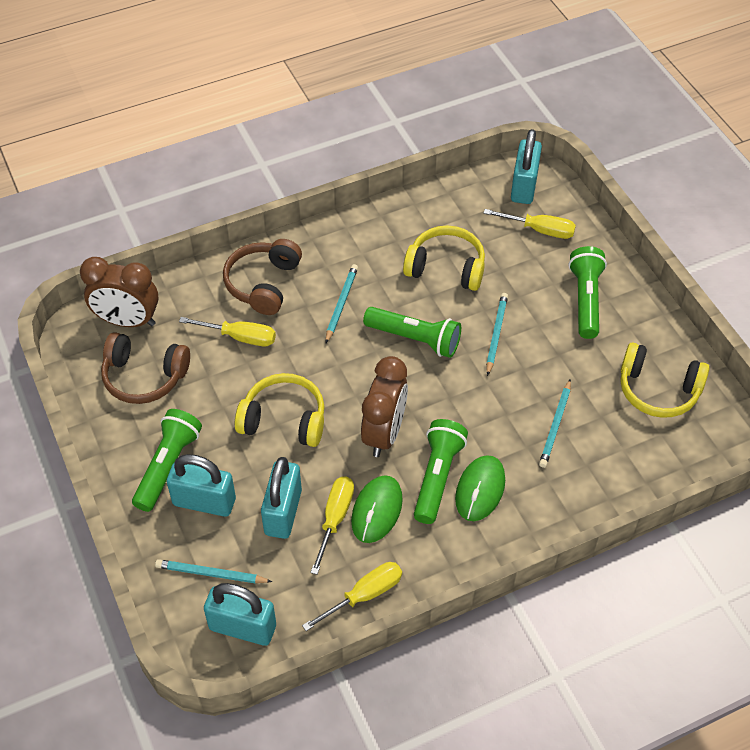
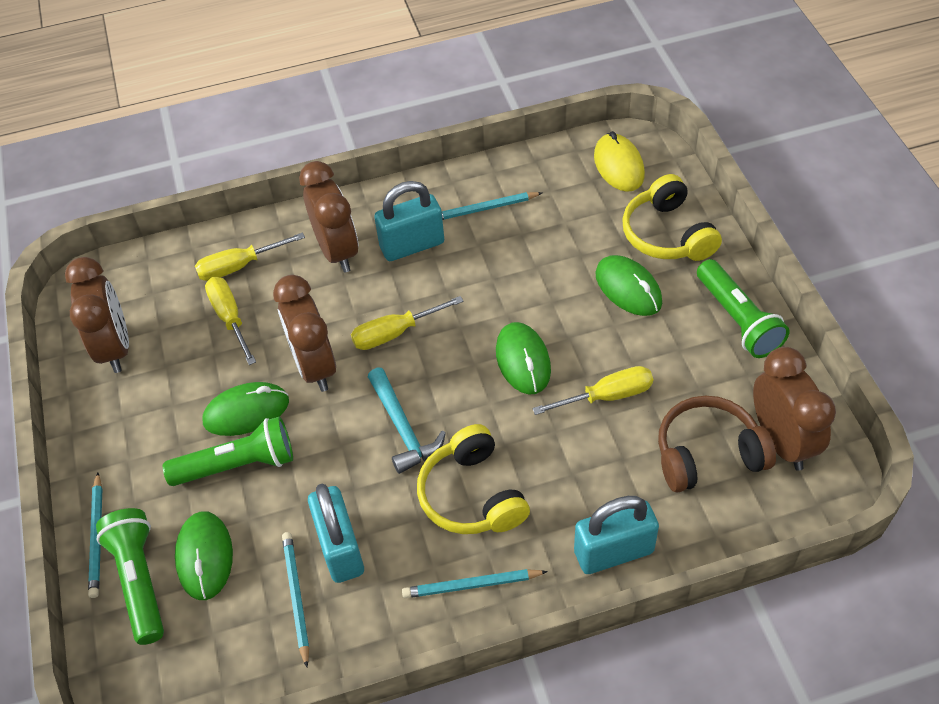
brown clock: [80,257,159,327] [361,356,408,457] = 2 -> [65,257,129,373] [273,275,336,392] [299,161,359,273] [753,347,836,471] = 4
brown headphones: [101,332,190,404] [223,239,302,315] = 2 -> [658,396,776,493] = 1
green flashlight: [132,409,202,512] [363,307,461,358] [414,419,468,524] [569,246,607,339] = 4 -> [96,508,164,645] [163,417,293,486] [697,259,790,358] = 3
green mouse: [351,475,403,543] [455,455,505,521] = 2 -> [175,511,233,600] [203,382,289,436] [496,322,551,394] [596,255,662,316] = 4
turquoise hammer: none = 0 -> [368,368,446,474] = 1
turquoise padlock: [167,454,236,517] [204,583,276,646] [261,457,302,539] [511,129,542,204] = 4 -> [308,484,364,583] [374,181,444,261] [574,496,659,574] = 3
yellow headphones: [235,373,325,447] [403,225,485,291] [620,343,710,418] = 3 -> [417,424,530,534] [622,174,722,261] = 2
yellow mouse: none = 0 -> [594,131,645,192] = 1

